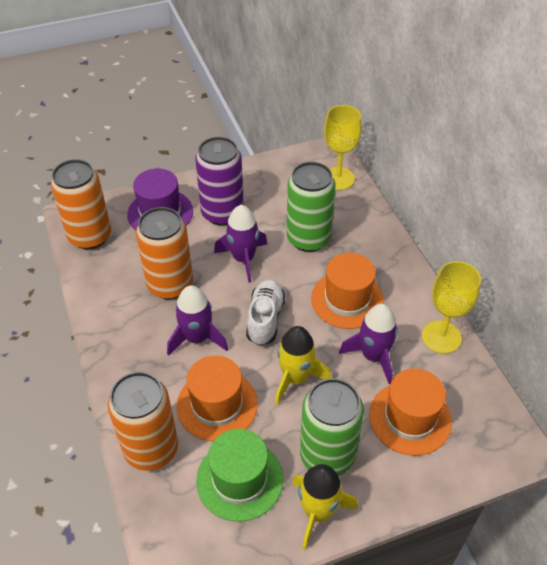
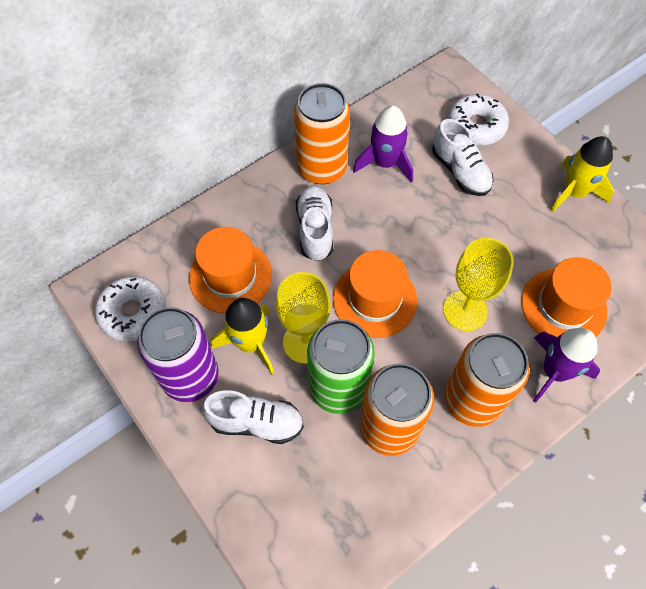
green can: [287,162,335,252] [300,378,364,476] = 2 -> [307,319,375,414] = 1
green hat: [196,429,284,522] = 1 -> none = 0
purple hat: [127,169,193,230] = 1 -> none = 0
purple rocket: [167,285,228,356] [214,205,267,283] [339,304,398,384] = 3 -> [353,105,413,183] [533,328,600,403] = 2
white donut: none = 0 -> [95,276,166,342] [448,93,509,146] = 2
white shoe: [246,280,285,346] = 1 -> [202,390,304,444] [296,186,333,261] [432,119,494,196] = 3

